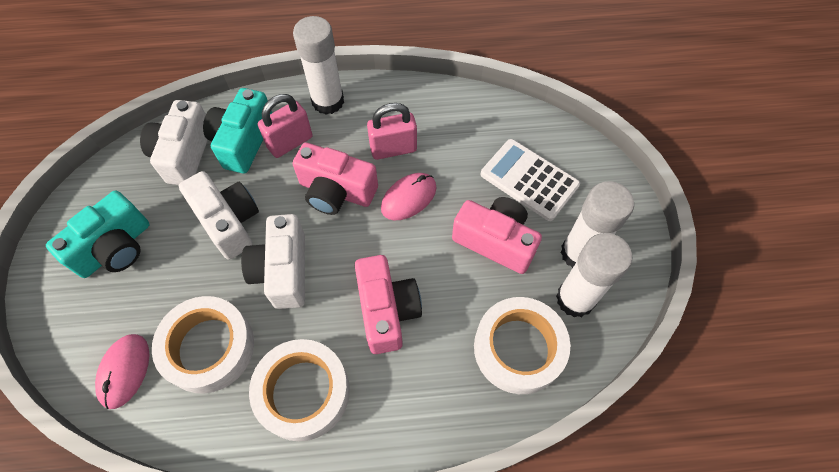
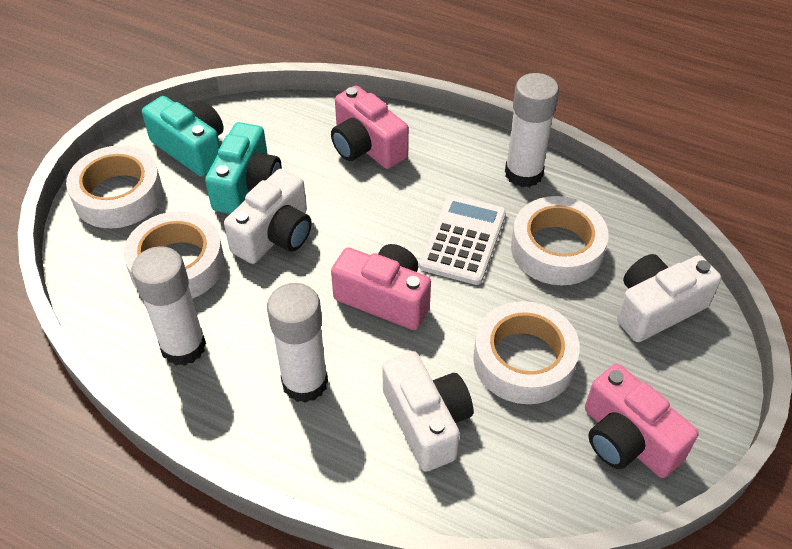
pink mouse: [95,334,149,409] [381,173,436,220] = 2 -> none = 0
pink padlock: [258,94,313,158] [367,103,417,160] = 2 -> none = 0
white tape: [152,296,254,394] [249,339,350,441] [474,297,570,394] = 3 -> [66,145,163,228] [124,211,224,299] [473,301,580,404] [511,196,609,285] = 4

